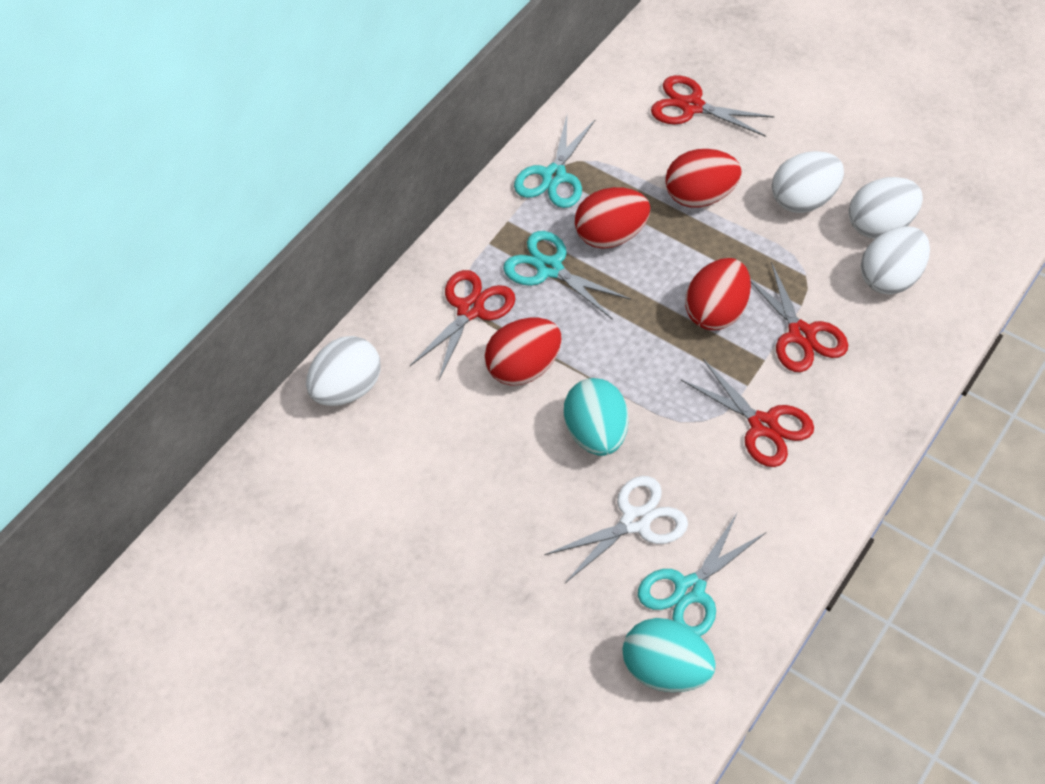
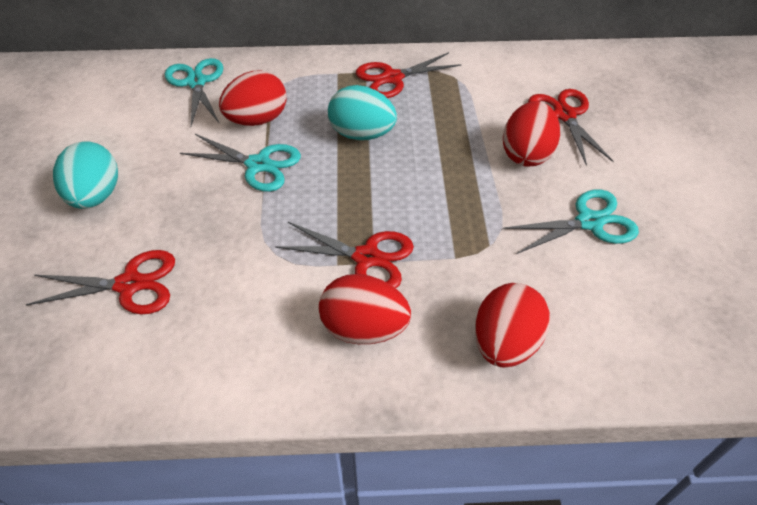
white egg: [306,336,380,406] [772,151,844,213] [849,177,923,239] [861,226,930,295] = 4 -> none = 0
white scissors: [544,476,688,583] = 1 -> none = 0

